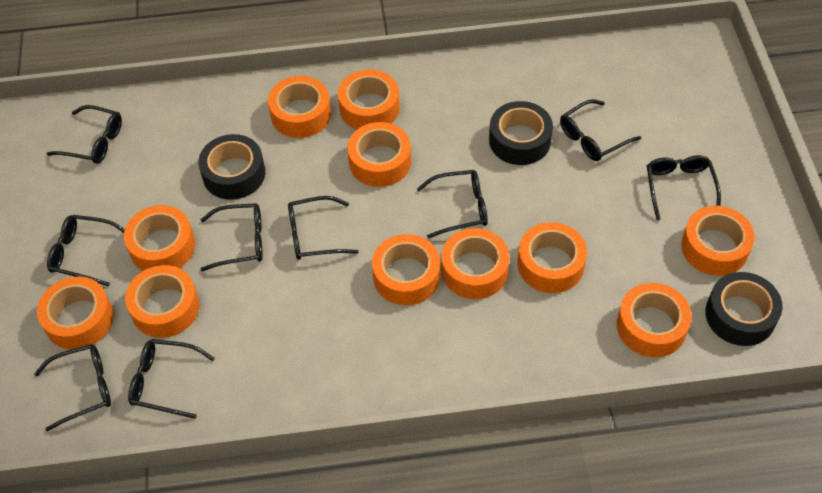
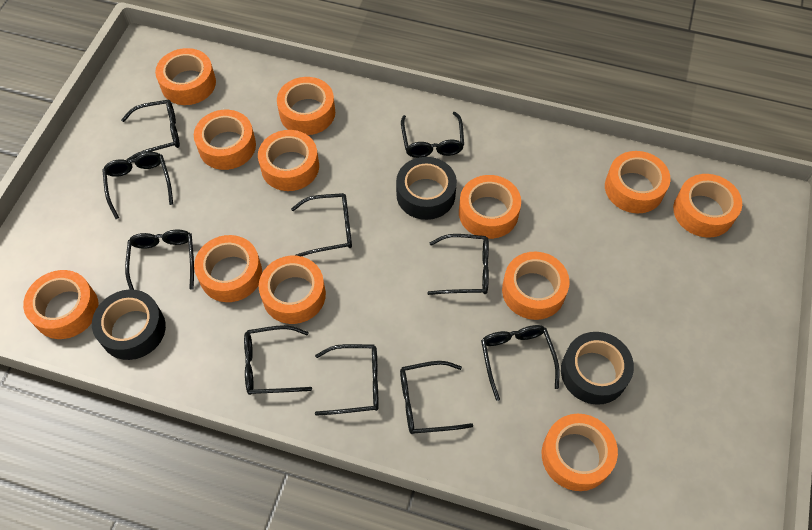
black glasses: [34,344,111,431] [46,105,122,164] [47,215,125,286] [128,339,215,419] [200,203,263,271] [288,196,359,260] [417,170,488,238] [560,99,641,161] [647,155,721,220] = 9 -> [102,152,173,219] [121,100,180,161] [125,229,194,290] [244,325,312,395] [291,193,352,256] [315,344,379,416] [400,361,473,434] [401,112,464,158] [427,234,489,295] [481,325,560,401] = 10
orange tape: [37,276,114,350] [124,205,195,271] [125,265,199,338] [268,76,331,138] [338,69,400,129] [347,122,411,187] [372,234,440,305] [441,228,510,299] [518,222,587,293] [617,283,692,357] [681,206,755,276] = 11 -> [23,270,99,339] [155,48,216,105] [194,110,256,170] [194,235,262,302] [258,130,319,191] [259,256,326,324] [277,77,335,135] [459,175,521,239] [502,252,570,320] [542,414,618,491] [605,151,671,213] [673,174,742,238] = 12

